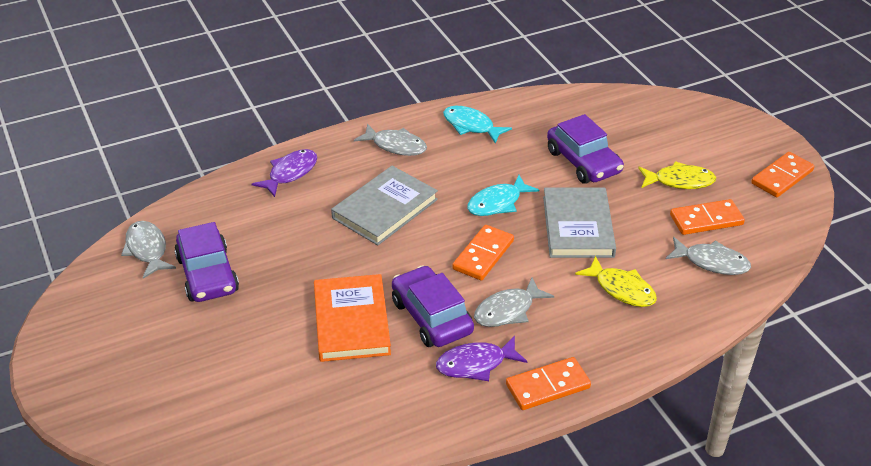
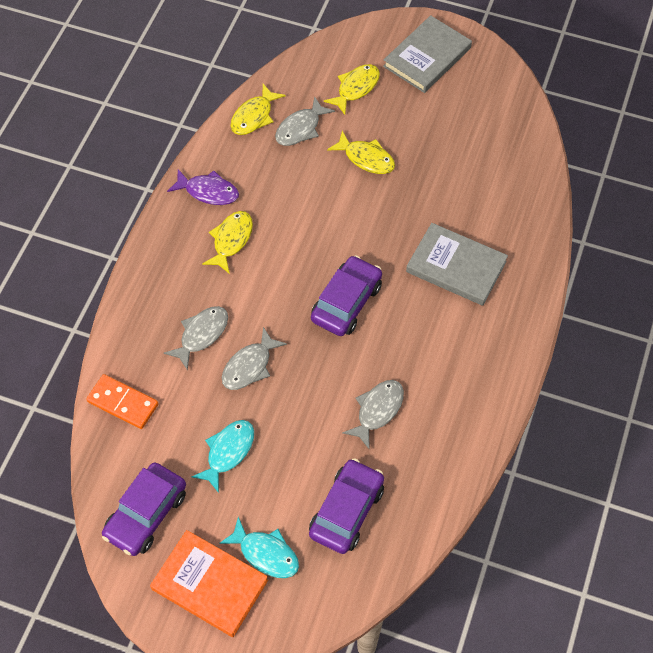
orange domino: [452,225,514,281] [506,357,591,410] [670,199,745,235] [751,152,814,197] = 4 -> [86,374,158,429] = 1
purple fish: [251,149,317,197] [436,336,528,381] = 2 -> [167,169,239,205] = 1
yellow fish: [575,256,657,307] [638,161,716,189] = 2 -> [202,211,253,274] [231,84,285,135] [324,64,380,115] [327,131,395,174] = 4

